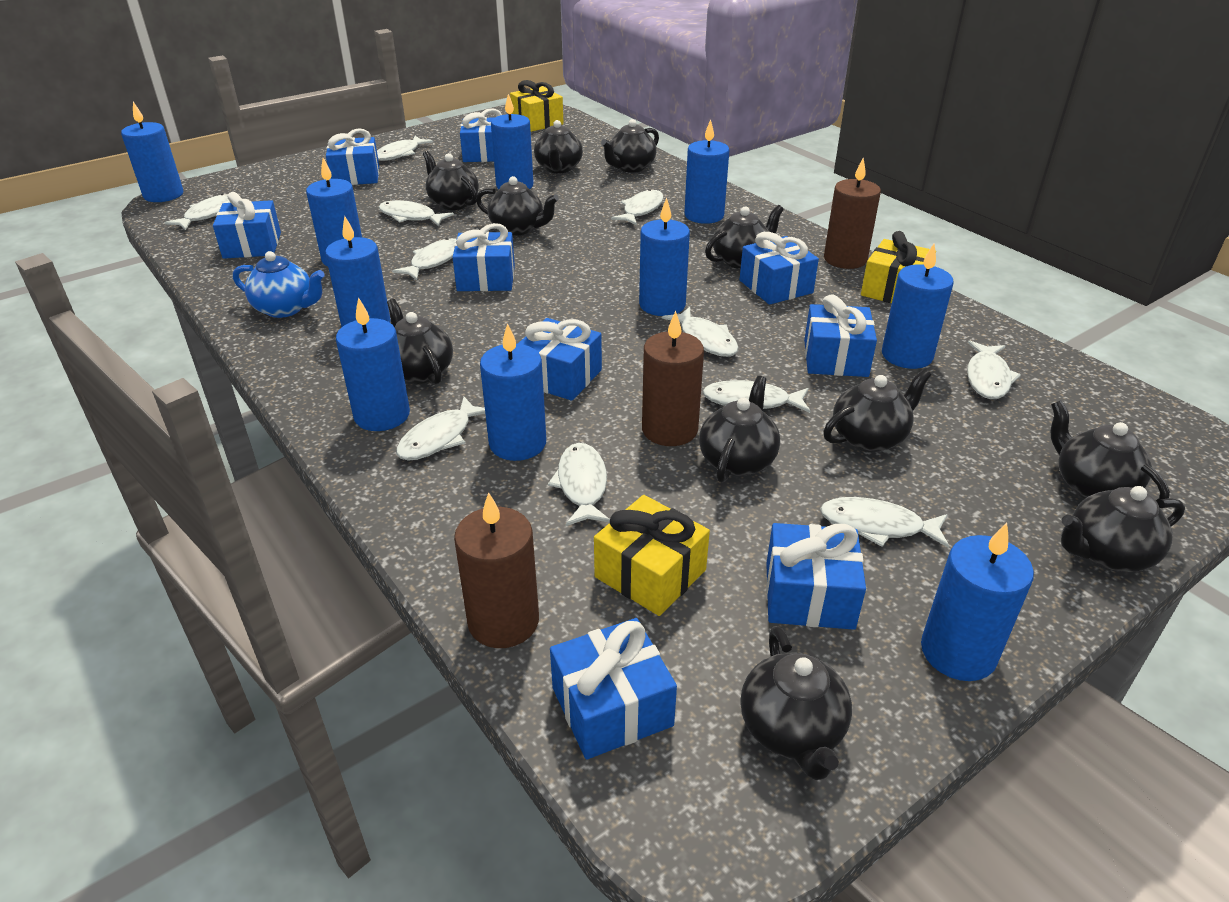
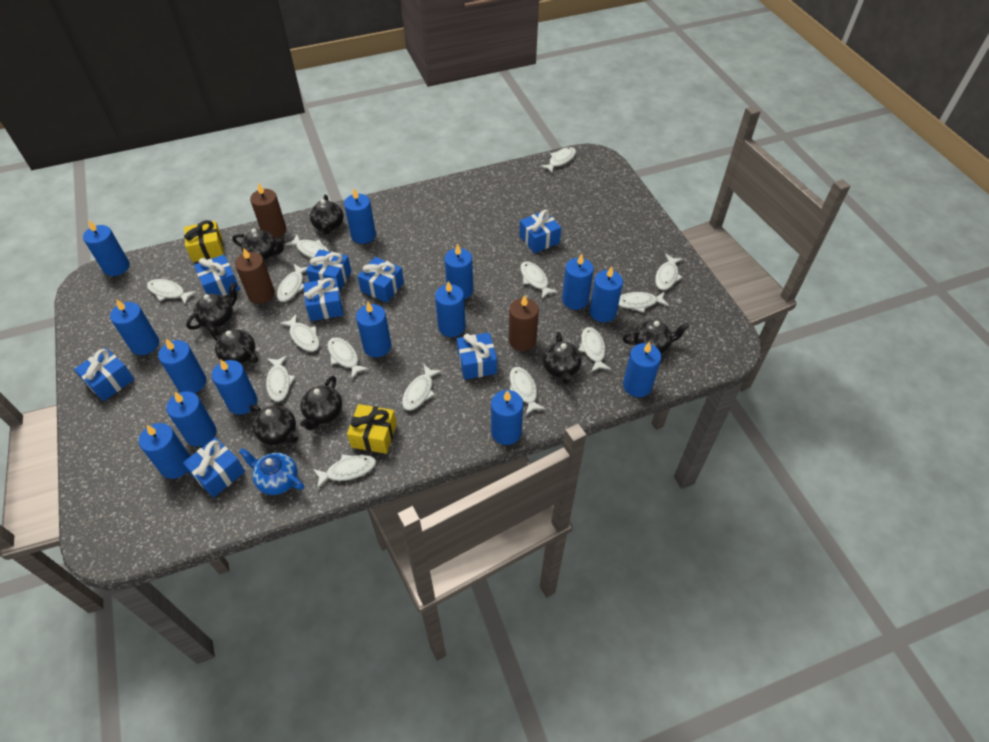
black teapot: [387,299,453,384] [423,151,479,210] [476,176,559,236] [534,120,583,173] [601,119,659,173] [699,376,780,483] [705,205,784,269] [740,626,852,780] [823,369,931,452] [1051,400,1170,502] [1061,486,1185,572] = 11 -> [186,282,237,330] [206,322,258,364] [232,229,285,261] [250,404,298,445] [300,376,342,430] [310,195,344,235] [543,332,582,384] [623,320,689,354] = 8
blue candle: [121,102,183,202] [306,158,362,267] [325,216,391,327] [336,297,410,431] [480,323,546,461] [491,94,534,189] [639,197,690,316] [684,119,729,224] [882,244,953,369] [921,523,1034,681] = 10 -> [83,220,130,276] [110,300,159,355] [139,423,190,479] [158,339,206,393] [166,391,216,447] [212,360,257,415] [344,188,376,244] [356,302,391,357] [435,281,466,337] [444,244,473,299] [491,390,523,445] [562,253,594,310] [590,266,623,322] [623,342,661,397] = 14
blue gift: [213,192,281,259] [326,128,379,185] [453,223,515,291] [460,108,502,162] [518,318,602,401] [550,618,677,760] [740,232,819,305] [766,523,866,630] [804,294,877,377] = 9 -> [74,348,135,401] [183,438,245,498] [194,255,240,296] [304,278,343,321] [306,250,352,291] [357,257,404,303] [457,333,497,380] [519,210,561,253] = 8
white fish: [165,194,231,230] [377,136,433,161] [379,200,454,226] [392,238,457,280] [396,397,485,461] [548,443,610,526] [611,189,663,225] [662,307,739,357] [702,380,810,413] [820,497,949,548] [967,340,1021,399] = 11 -> [147,279,197,305] [266,355,295,402] [277,264,308,302] [280,314,320,352] [285,234,329,258] [313,454,376,489] [327,338,369,379] [402,365,442,411] [510,367,546,415] [520,261,558,299] [540,147,576,174] [579,327,611,372] [618,292,669,313] [655,254,683,290] = 14
yellow gift: [510,80,564,132] [594,495,710,616] [861,231,936,303] = 3 -> [184,220,224,262] [347,404,397,454] = 2

